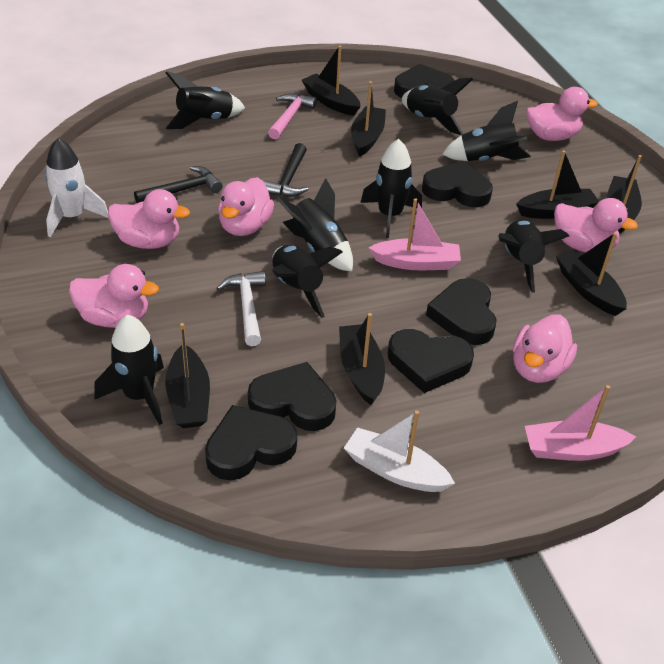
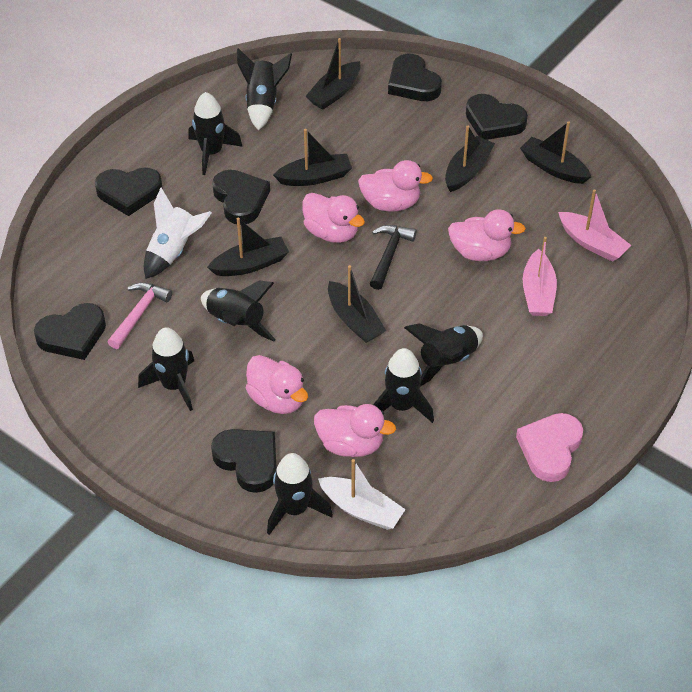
black boat: [165,323,210,428] [302,46,360,116] [339,313,385,405] [351,81,386,156] [516,150,599,219] [556,232,627,316] [607,155,642,234] = 7 -> [207,218,289,276] [273,129,352,186] [305,38,361,109] [328,265,386,343] [445,126,495,192] [520,121,591,184] = 6
black hammer: [134,166,223,203] [264,143,308,197] = 2 -> [370,225,417,290] = 1
black rocket: [94,315,164,425] [166,71,245,129] [272,245,343,318] [276,178,353,272] [361,139,422,238] [402,78,473,135] [442,101,531,161] [498,220,569,293] = 8 -> [138,327,194,411] [189,92,243,175] [201,281,276,342] [237,48,292,130] [267,453,333,535] [373,348,434,423] [404,323,483,386] = 7
pink duck: [69,264,159,328] [108,189,190,249] [218,177,274,236] [513,314,577,383] [526,87,598,141] [554,198,638,252] = 6 -> [246,355,308,414] [302,193,365,243] [314,404,396,457] [358,160,433,212] [448,209,526,261] = 5
pink heart: none = 0 -> [516,413,583,482] = 1
white hammer: [217,271,266,346] = 1 -> none = 0

